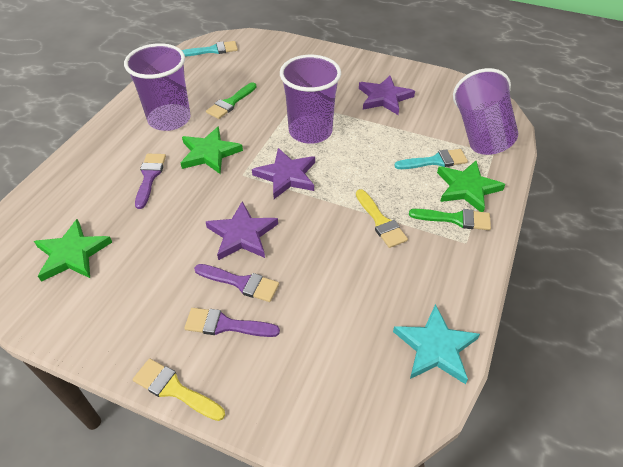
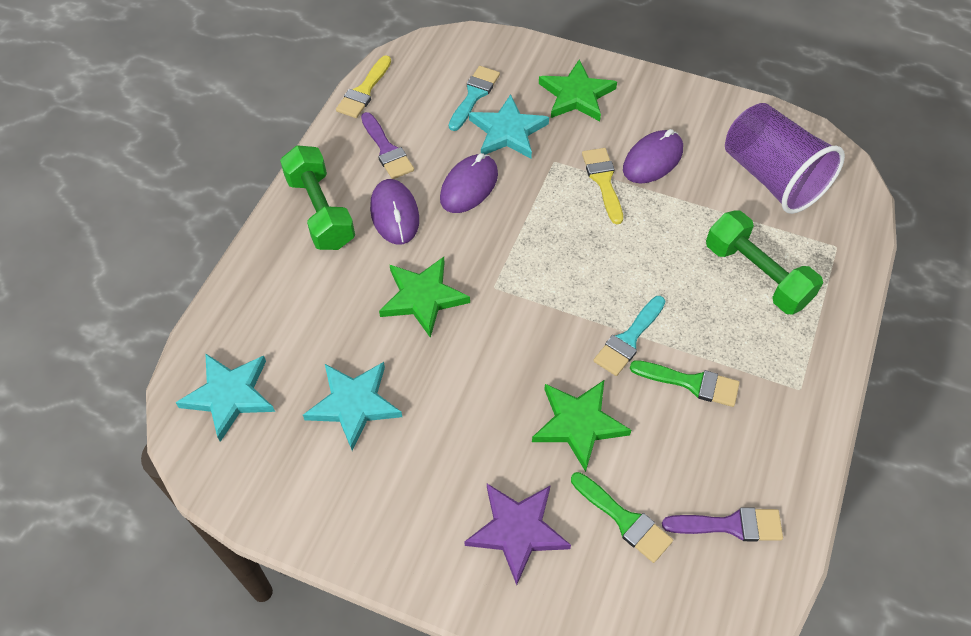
green dumbbell: none = 0 -> [280,145,355,250] [706,210,823,315] = 2
purple brush: [135,154,166,209] [184,308,280,337] [194,264,279,302] = 3 -> [361,112,414,179] [662,507,783,541] = 2
purple cup: [124,43,191,131] [280,55,341,144] [453,68,518,155] = 3 -> [725,103,845,214] = 1
purple mouse: none = 0 -> [370,179,419,245] [440,153,498,213] [623,129,683,184] = 3
purple star: [206,201,278,260] [252,148,315,199] [359,76,415,115] = 3 -> [464,484,571,585] = 1
turquoise star: [393,304,480,384] = 1 -> [175,353,275,442] [303,362,402,451] [469,94,549,159] = 3

